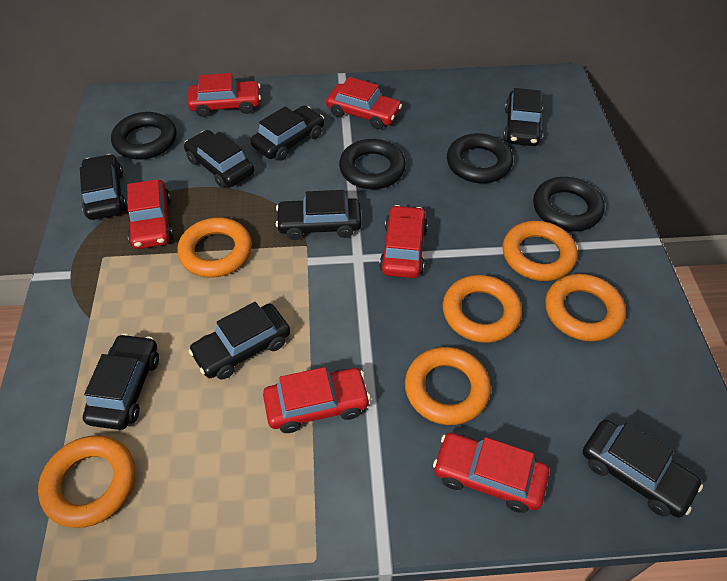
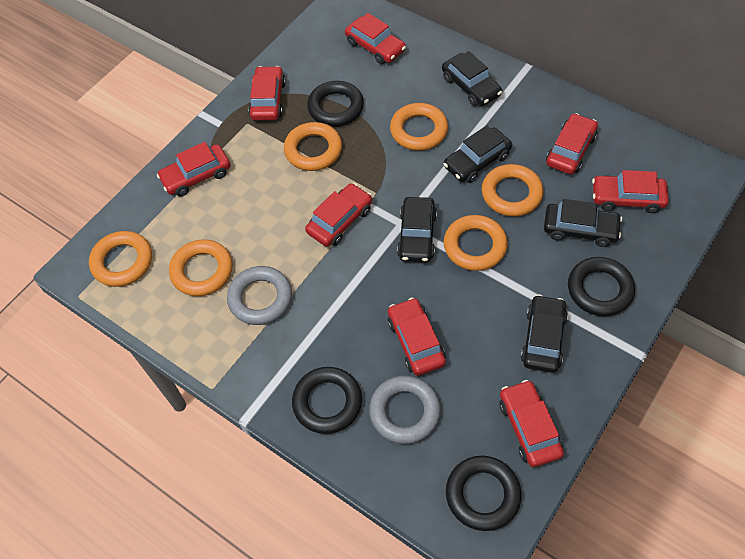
black car: [80,154,127,220] [83,334,159,430] [184,130,254,188] [189,302,290,380] [250,106,324,161] [276,190,362,240] [503,88,543,146] [583,420,703,518] = 8 -> [397,197,437,263] [442,51,502,106] [444,125,512,183] [521,295,568,373] [544,199,622,247] = 5
grey ring: none = 0 -> [227,266,292,325] [369,376,441,444] = 2
red car: [127,179,173,249] [187,73,261,117] [263,367,371,433] [326,77,402,129] [379,205,428,278] [433,432,549,513] = 6 -> [157,142,230,196] [248,66,286,120] [305,183,372,247] [345,13,406,64] [388,297,446,376] [499,380,564,467] [546,113,598,174] [592,170,669,213] = 8

